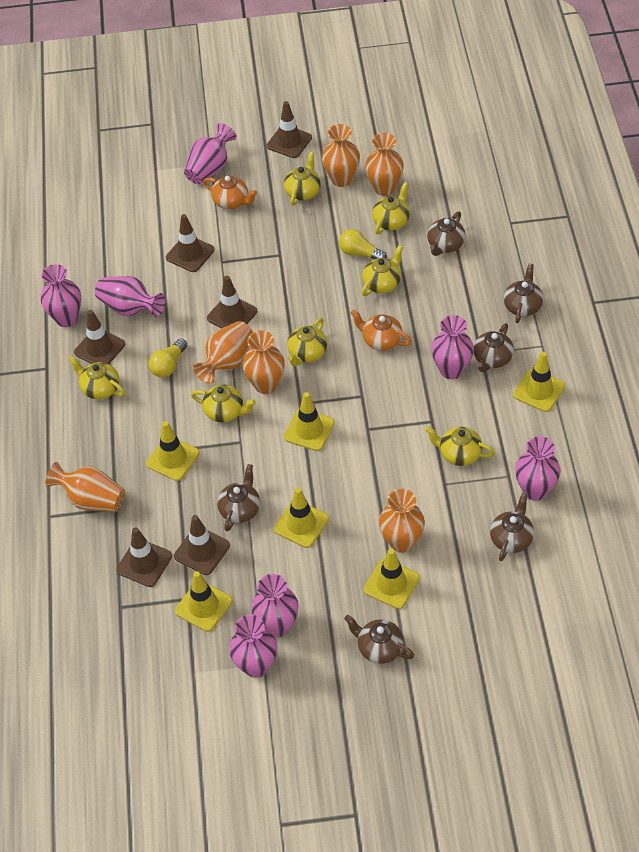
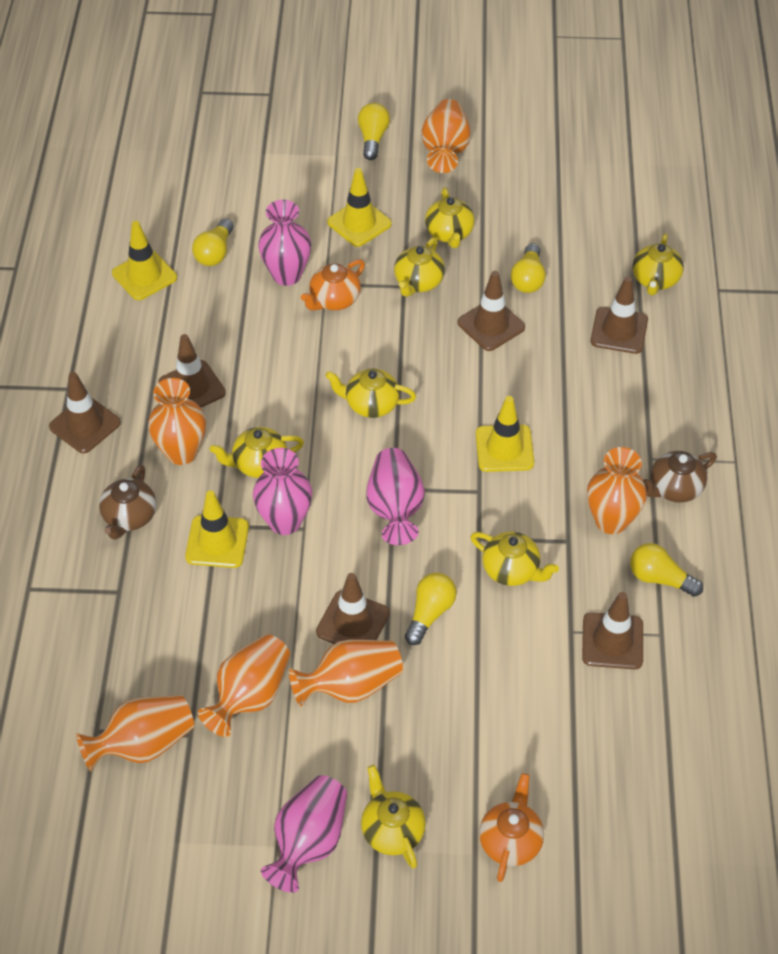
brown teapot: [217,464,260,531] [344,615,414,664] [427,211,466,256] [473,323,514,372] [490,493,534,561] [504,263,543,323] = 6 -> [99,465,156,540] [643,451,717,503] = 2
pink vase: [40,264,81,327] [95,276,165,317] [184,123,236,184] [229,615,277,678] [251,574,299,637] [431,315,474,379] [515,436,560,501] = 7 -> [253,448,312,535] [258,200,311,286] [261,775,347,893] [366,448,425,545] = 4
yellow light bulb: [149,339,187,377] [339,229,387,259] = 2 -> [192,219,234,266] [358,103,390,160] [405,573,457,645] [511,243,546,293] [630,543,703,597] = 5
yellow traffic cone: [146,421,200,481] [175,571,233,632] [274,488,329,548] [284,392,335,451] [364,548,420,609] [513,352,565,412] = 6 -> [112,221,177,300] [185,491,249,568] [327,168,392,247] [476,396,534,472] = 4

